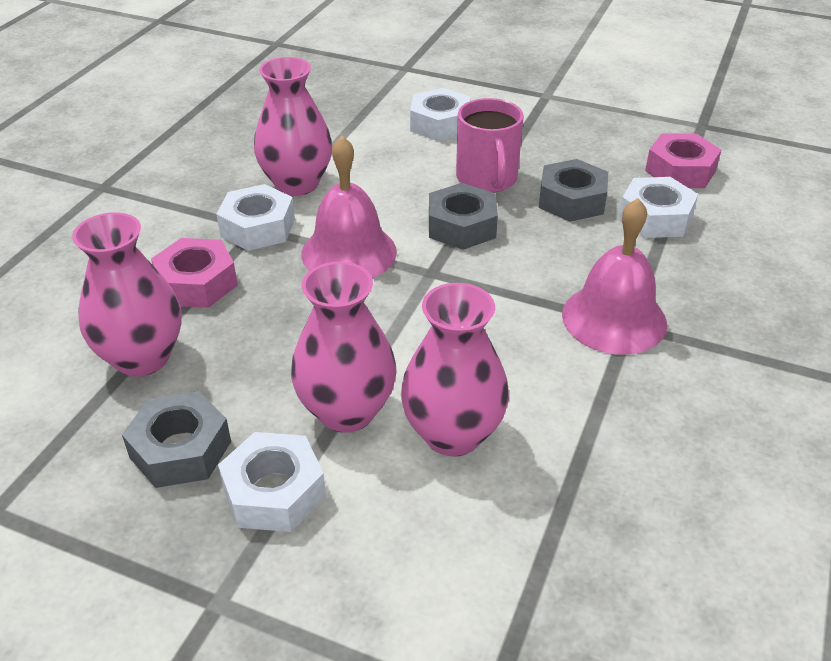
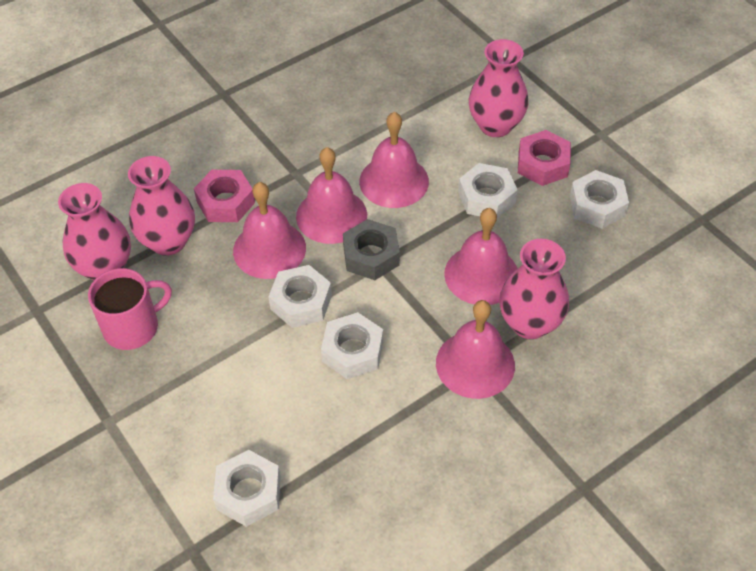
grey nut: [122,391,231,488] [429,183,498,250] [538,159,608,222] = 3 -> [343,219,400,280] = 1
pink bell: [301,136,397,278] [562,198,667,355] = 2 -> [233,182,306,279] [296,147,367,244] [359,112,429,208] [436,300,515,399] [444,208,517,305] = 5
white nut: [216,184,295,251] [218,432,326,532] [410,88,470,141] [618,177,698,238] = 4 -> [213,450,281,527] [268,265,332,328] [321,312,383,379] [458,163,518,219] [570,170,629,229] = 5

